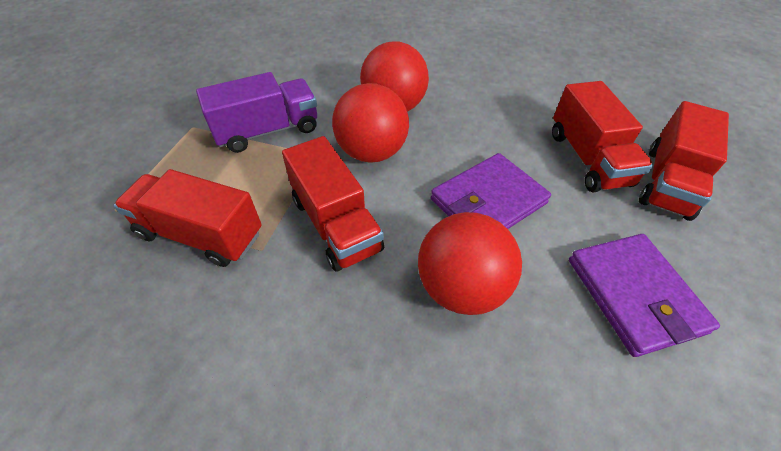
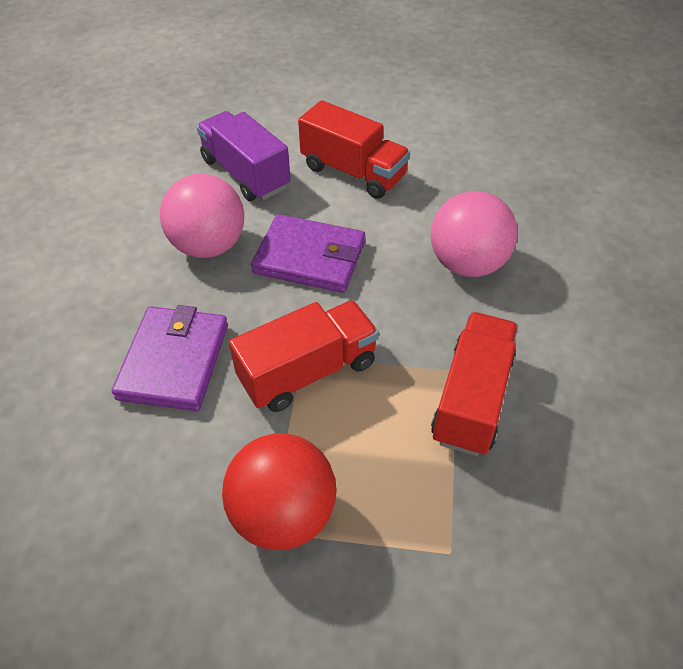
pink ball: none = 0 -> [160,174,244,258] [431,191,518,277] = 2
red ball: [332,83,409,162] [360,41,429,112] [418,212,522,315] = 3 -> [222,433,337,550] = 1
red truck: [114,169,262,267] [282,136,384,272] [552,81,653,193] [639,101,729,221] = 4 -> [229,300,379,412] [298,100,410,199] [431,312,518,456] = 3

